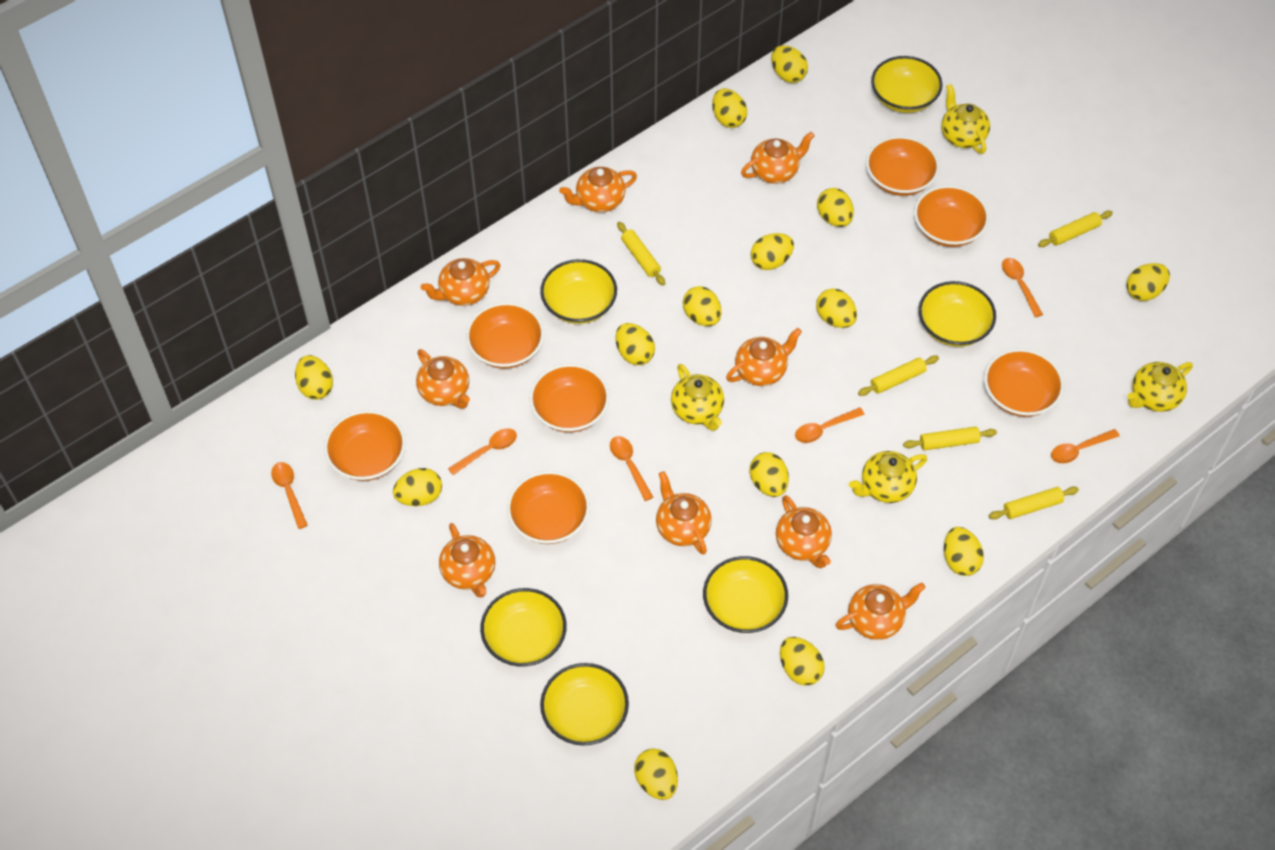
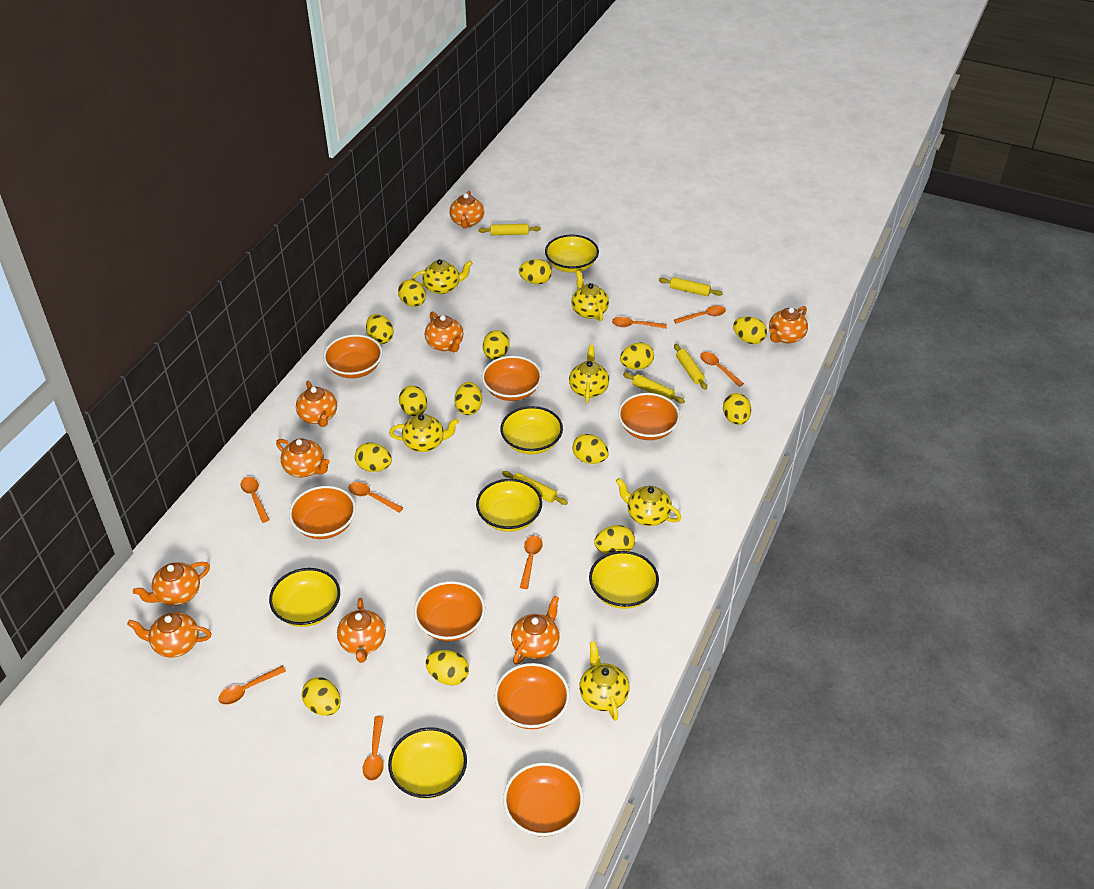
orange spoon: [271,462,308,529] [448,429,517,475] [610,436,653,501] [795,407,865,443] [1002,258,1043,317] [1051,429,1120,464] = 6 -> [218,665,286,705] [241,477,269,523] [348,482,403,513] [363,716,384,781] [520,536,543,589] [612,317,667,329] [674,306,726,324] [700,352,744,387] = 8
yellow teapot: [671,364,724,431] [849,451,927,503] [941,84,990,154] [1127,362,1193,412] = 4 -> [389,414,459,452] [412,259,473,294] [569,345,609,403] [571,271,609,321] [579,641,630,721] [616,478,681,526] = 6

